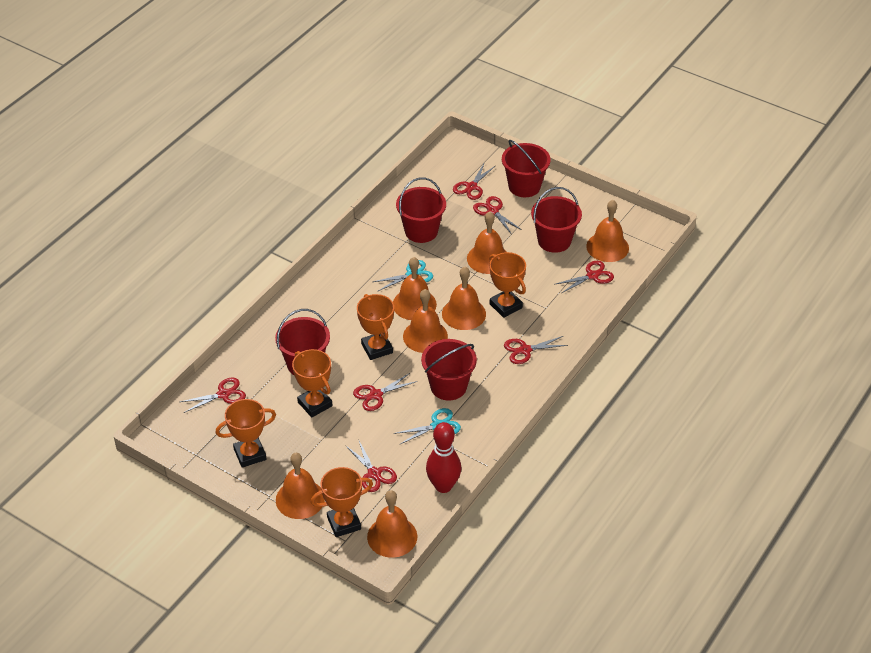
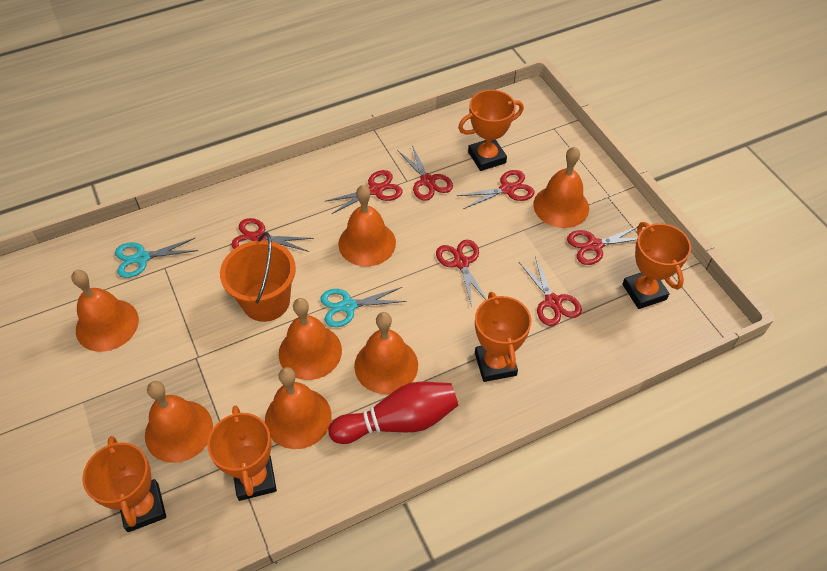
orange bucket: none = 0 -> [220,232,296,322] = 1
red bucket: [275,309,330,375] [396,177,446,243] [421,339,477,401] [502,140,550,197] [531,187,582,253] = 5 -> none = 0

